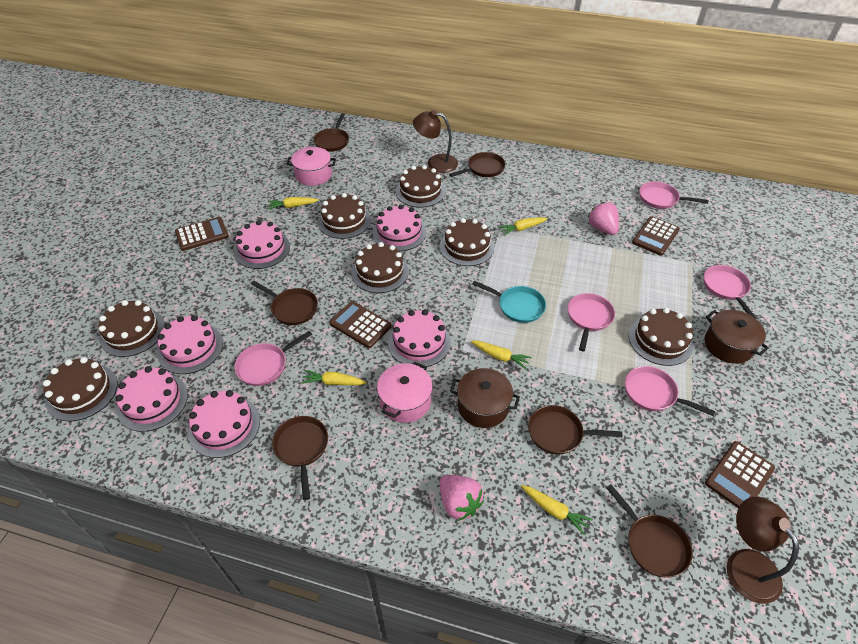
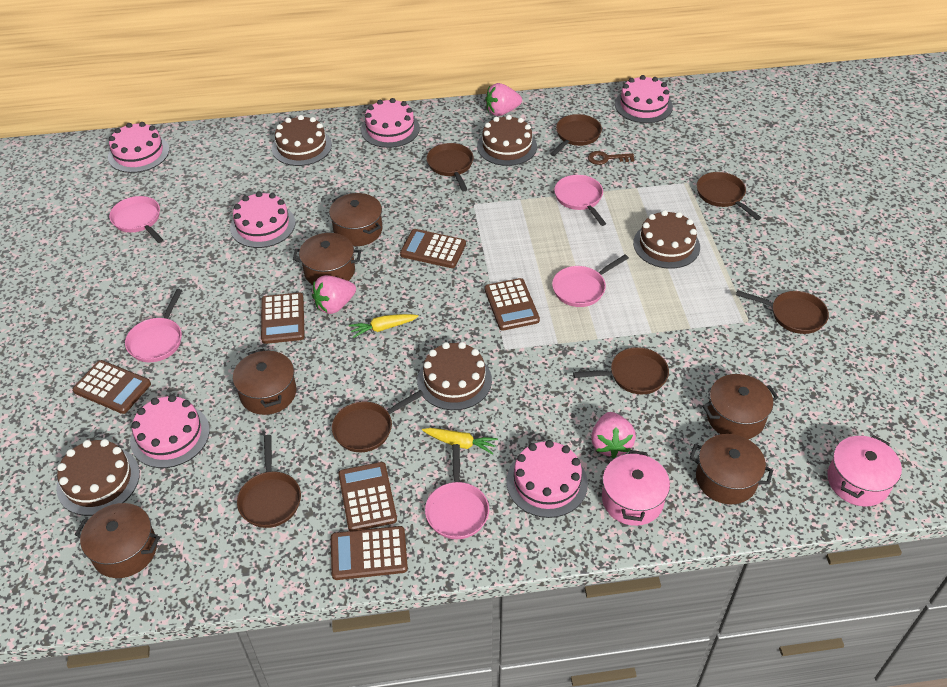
brown cake: [43,357,118,422] [98,300,165,357] [318,193,371,239] [352,242,409,293] [396,165,445,208] [440,218,494,266] [628,308,693,366] = 7 -> [56,439,140,516] [272,115,332,166] [417,342,492,410] [477,115,537,166] [633,210,700,269] = 5
brown calculator: [175,217,229,251] [329,301,392,348] [632,216,680,256] [705,441,775,508] = 4 -> [72,360,151,414] [261,293,305,344] [331,526,408,580] [338,462,397,531] [400,229,466,268] [485,278,540,331] = 6
brown key: none = 0 -> [588,151,634,165] = 1
brown lamp: [413,110,458,173] [727,497,799,604] = 2 -> none = 0
brown pan: [251,281,318,325] [272,416,328,500] [313,113,349,152] [449,152,505,177] [528,405,623,455] [606,484,693,577] = 6 -> [237,435,301,528] [332,390,424,452] [427,143,474,192] [550,114,602,156] [573,347,669,394] [697,172,761,220] [736,290,829,334] = 7
brown pot: [450,368,520,428] [705,310,769,364] = 2 -> [75,503,160,578] [233,348,297,415] [293,233,361,285] [329,193,383,246] [690,434,773,504] [702,374,779,439] = 6
pink strawberry: [439,475,484,521] [588,202,619,235] = 2 -> [312,275,356,314] [485,83,522,116] [591,412,636,458] = 3
turquoise pan: [472,281,546,323] = 1 -> none = 0
yellow carrot: [268,197,319,210] [301,370,367,385] [471,341,532,369] [498,217,548,236] [521,485,593,535] = 5 -> [349,314,419,338] [422,428,498,454] = 2

